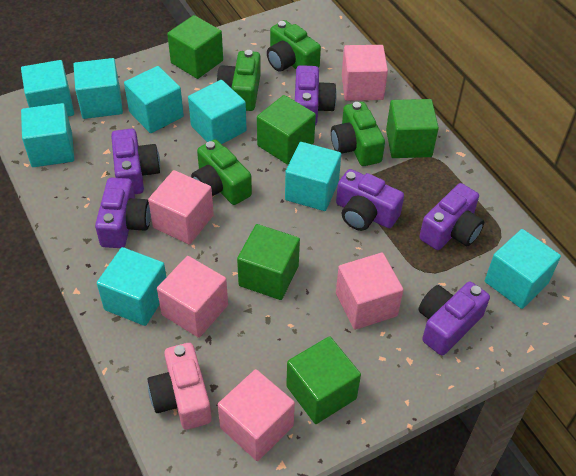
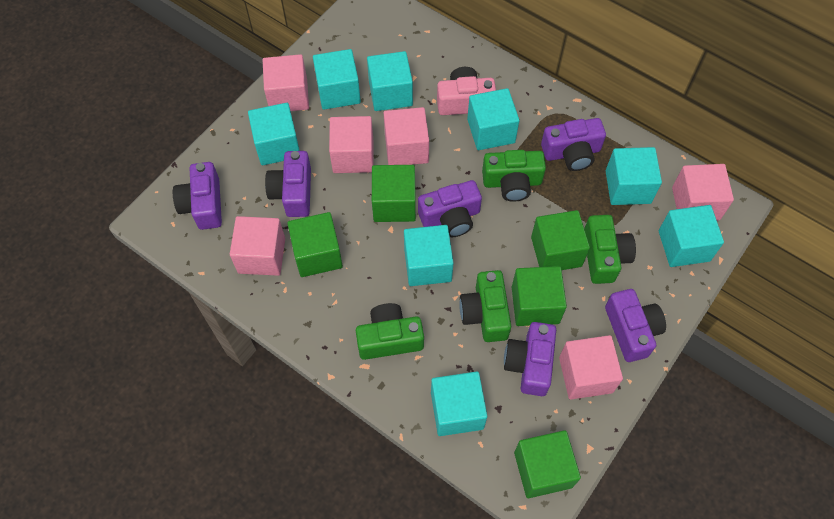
pink cube: [148,170,214,245] [157,256,228,338] [218,369,295,461] [336,253,403,330] [342,45,388,101] = 5 -> [230,216,285,276] [263,54,309,111] [329,116,374,173] [384,107,429,165] [559,335,623,399] [672,164,734,221] = 6

